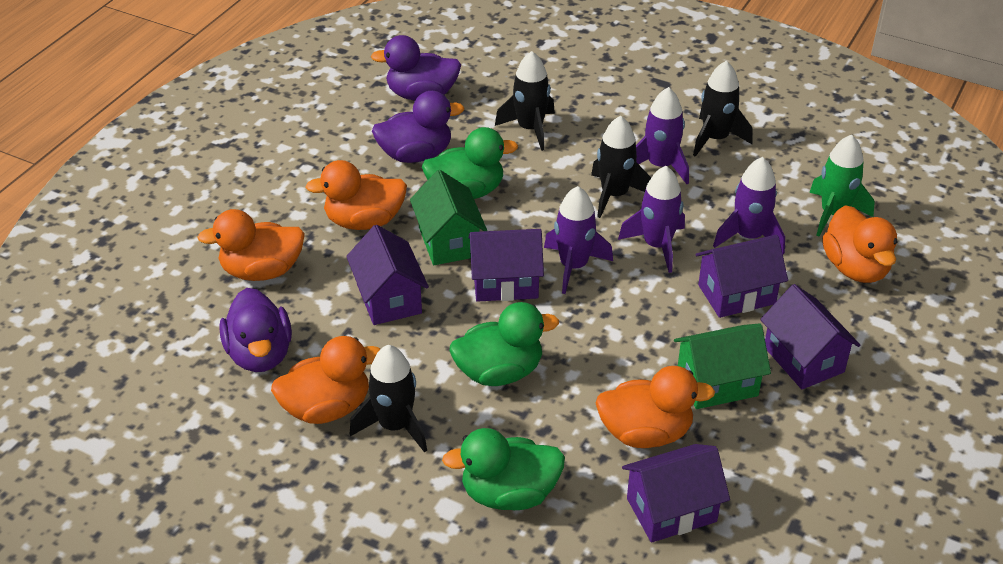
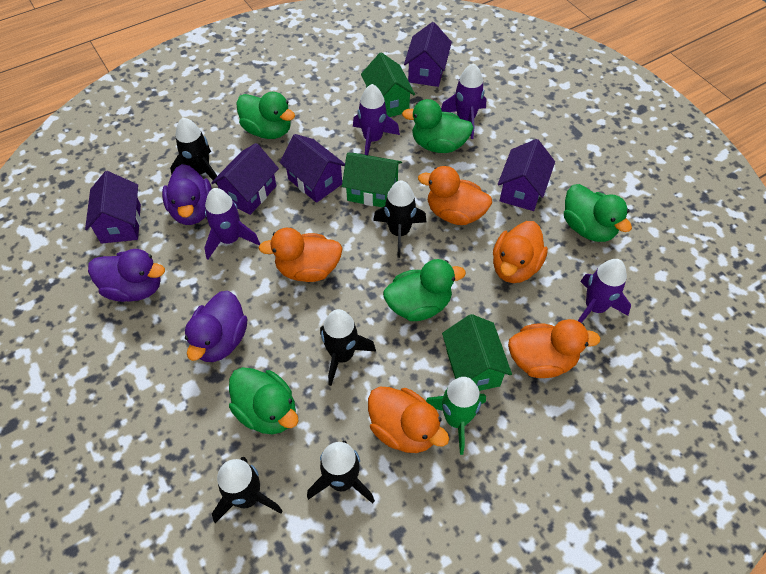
black rocket: [350,345,427,453] [495,51,555,151] [591,116,651,218] [693,61,753,157] = 4 -> [170,118,217,184] [212,457,283,523] [307,441,375,503] [320,309,376,386] [373,180,427,258] = 5
green duck: [422,127,518,199] [442,428,565,510] [450,302,559,386] = 3 -> [229,367,298,434] [236,92,295,139] [383,259,466,321] [402,99,473,153] [564,184,632,242] = 5
green house: [410,170,487,265] [674,323,771,409] = 2 -> [342,153,402,207] [361,52,415,117] [442,314,512,391] = 3

